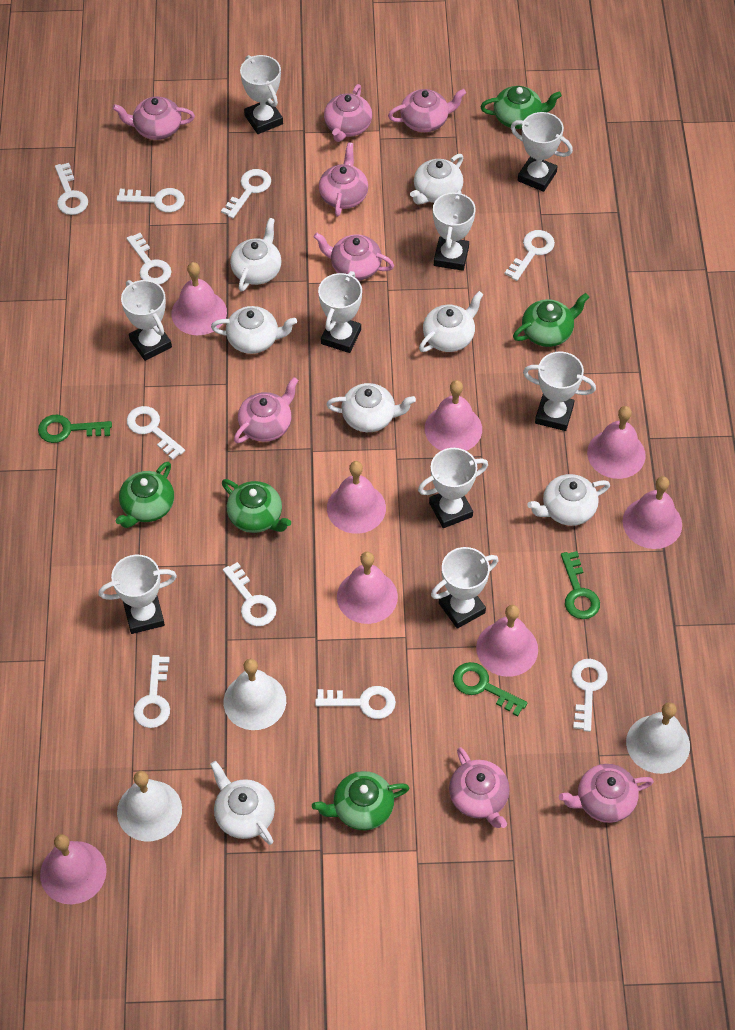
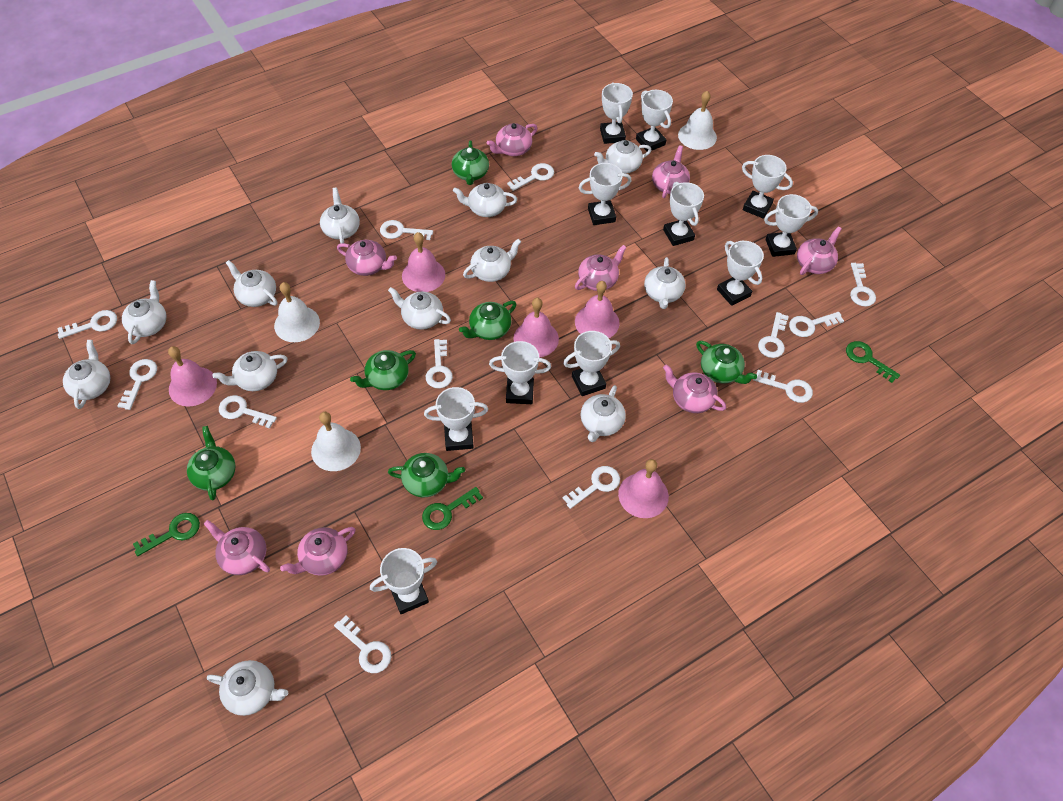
green teapot: [116,462,174,528] [222,479,291,533] [312,771,409,830] [480,86,562,129] [513,293,589,347] = 5 -> [187,426,236,500] [350,350,416,390] [388,453,465,497] [452,140,489,185] [459,301,516,340] [696,341,757,384] = 6
pink bell: [40,834,107,904] [171,262,227,335] [327,461,386,534] [337,552,398,624] [425,380,482,451] [476,605,538,677] [587,406,646,479] [623,476,682,549] = 8 -> [168,346,217,406] [402,232,445,292] [513,298,559,357] [575,281,620,338] [618,459,669,518] = 5
white key: [55,163,88,215] [117,188,185,213] [126,233,172,285] [127,406,185,460] [134,655,170,728] [221,169,271,219] [223,562,276,626] [315,686,396,719] [505,230,555,281] [571,659,608,732] = 10 -> [57,310,117,339] [118,359,157,410] [219,395,277,429] [334,615,391,673] [380,220,433,240] [426,339,453,388] [507,163,554,191] [563,466,620,509] [753,370,813,403] [758,312,789,358] [789,312,844,337] [850,263,876,307] = 12
white teapot: [210,761,275,845] [211,306,297,354] [230,218,282,292] [326,383,416,432] [410,154,463,204] [419,291,484,352] [527,474,610,526] = 7 -> [63,340,110,409] [122,280,167,344] [207,660,288,716] [213,351,288,391] [226,260,277,307] [320,188,360,243] [388,287,451,330] [453,183,517,217] [463,239,521,282] [581,385,625,442] [594,140,651,174] [644,257,685,309] = 12
white trophy: [98,555,177,634] [121,280,172,361] [240,55,283,134] [318,271,362,353] [418,448,488,528] [431,547,498,629] [433,190,476,271] [511,112,573,192] [523,352,596,431] = 9 -> [370,548,437,614] [424,387,488,451] [489,341,551,404] [563,331,620,396] [579,163,631,225] [600,82,633,144] [636,90,673,151] [663,182,704,246] [717,241,764,306] [742,155,793,219] [764,194,818,257] = 11

